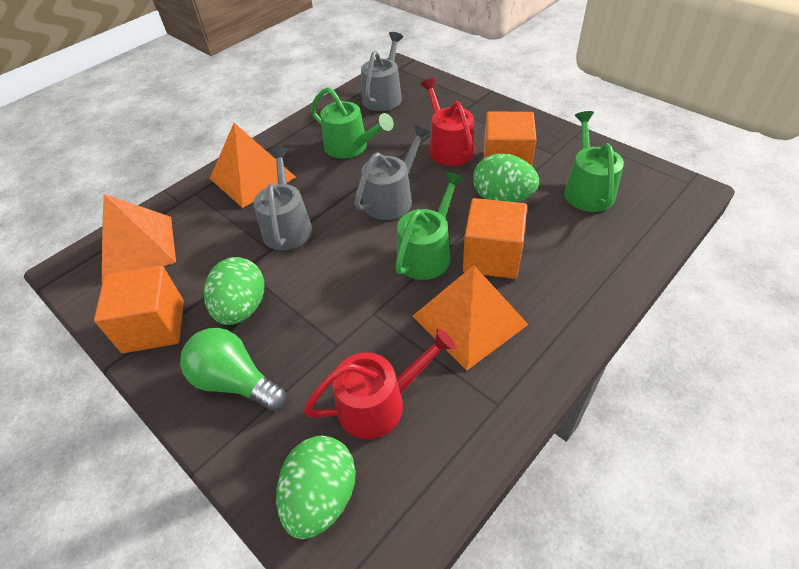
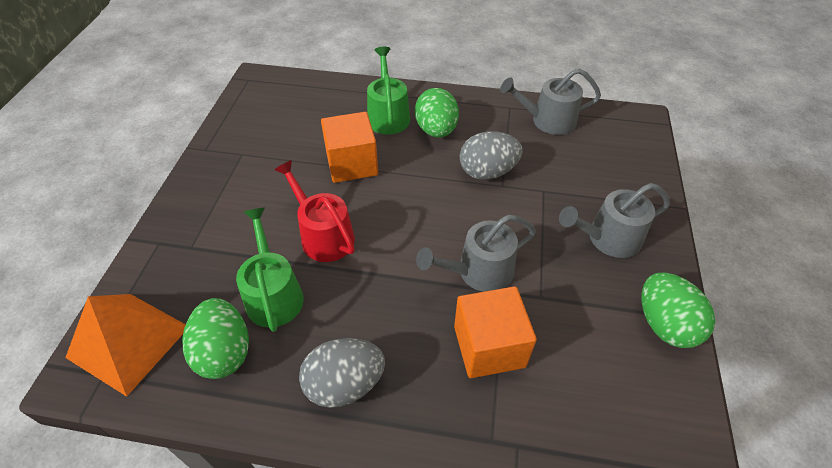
green light bulb: [180,328,286,411] = 1 -> none = 0
green watering can: [311,87,394,159] [395,172,465,280] [564,111,624,212] = 3 -> [236,207,304,332] [367,47,410,134] = 2
grey egg: none = 0 -> [299,338,385,408] [460,131,523,180] = 2
orange cube: [94,266,184,353] [463,198,527,279] [484,111,537,166] = 3 -> [321,112,378,183] [454,286,537,378] = 2
orange pyramid: [102,194,176,283] [210,123,296,208] [412,265,528,371] = 3 -> [65,294,186,397] = 1
red watering can: [304,329,456,439] [420,78,474,166] = 2 -> [274,160,355,262] = 1

